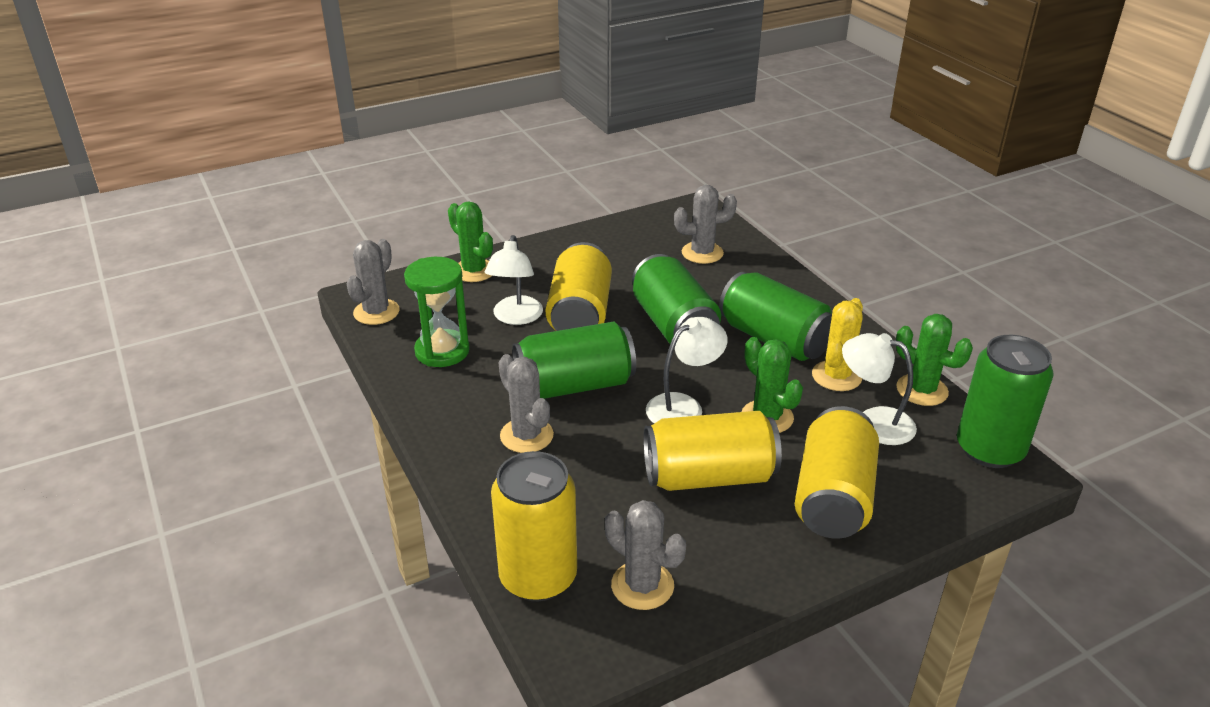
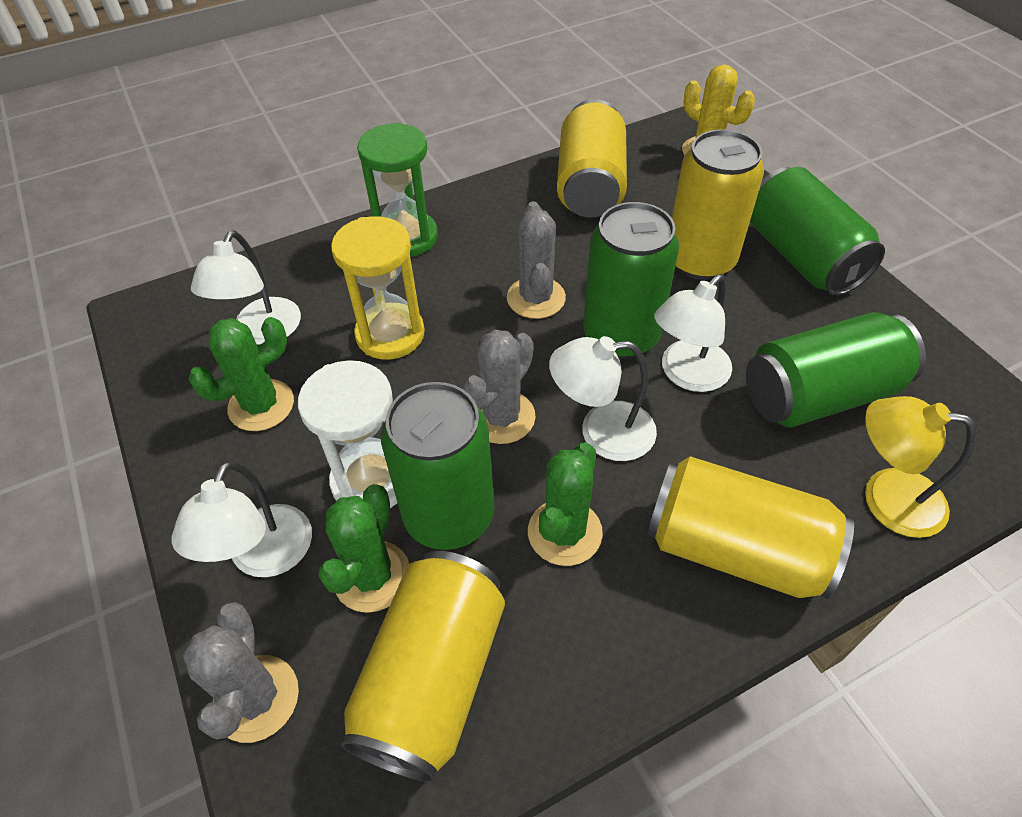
grey cactus: [346,239,400,325] [498,354,554,453] [605,500,686,610] [674,185,737,264] = 4 -> [183,602,299,743] [463,330,536,444] [507,201,566,319] = 3
white hourglass: none = 0 -> [298,360,397,508] = 1
white lamp: [485,235,543,325] [646,317,727,423] [842,333,917,445] = 3 -> [172,461,312,577] [191,230,301,345] [549,336,657,461] [654,274,732,392] = 4
yellow hourglass: none = 0 -> [331,216,425,360] = 1
yellow lamp: none = 0 -> [865,396,976,538] = 1

